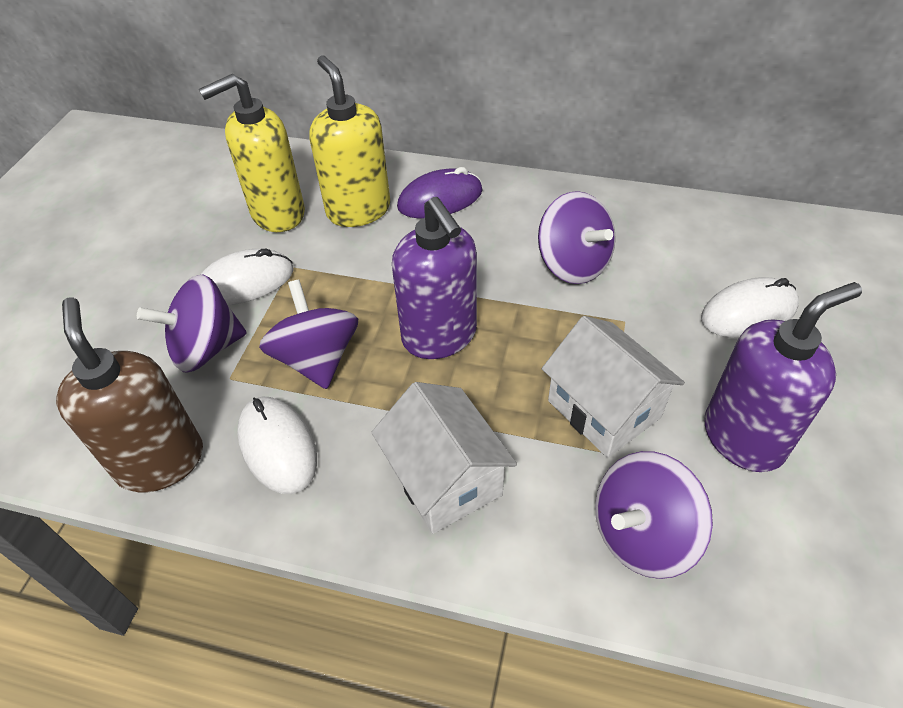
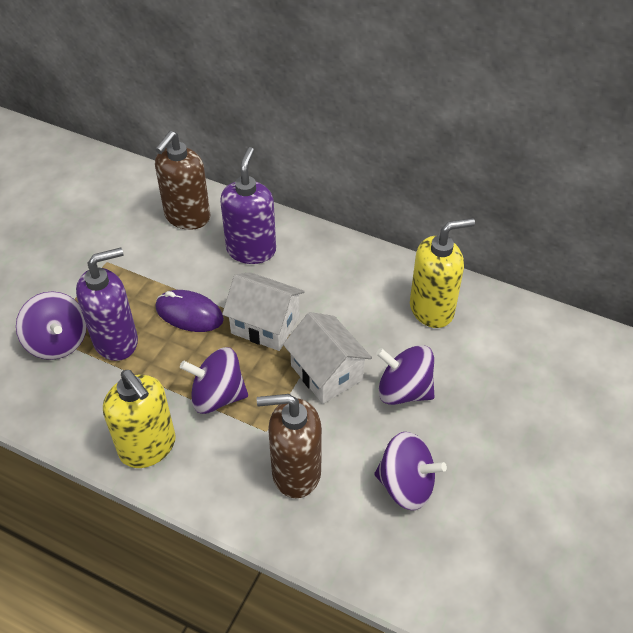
brown soap dispenser: [56,297,203,492] = 1 -> [155,131,210,230] [257,394,322,498] = 2
white mouse: [200,249,294,305] [237,397,317,494] [701,277,799,338] = 3 -> none = 0

